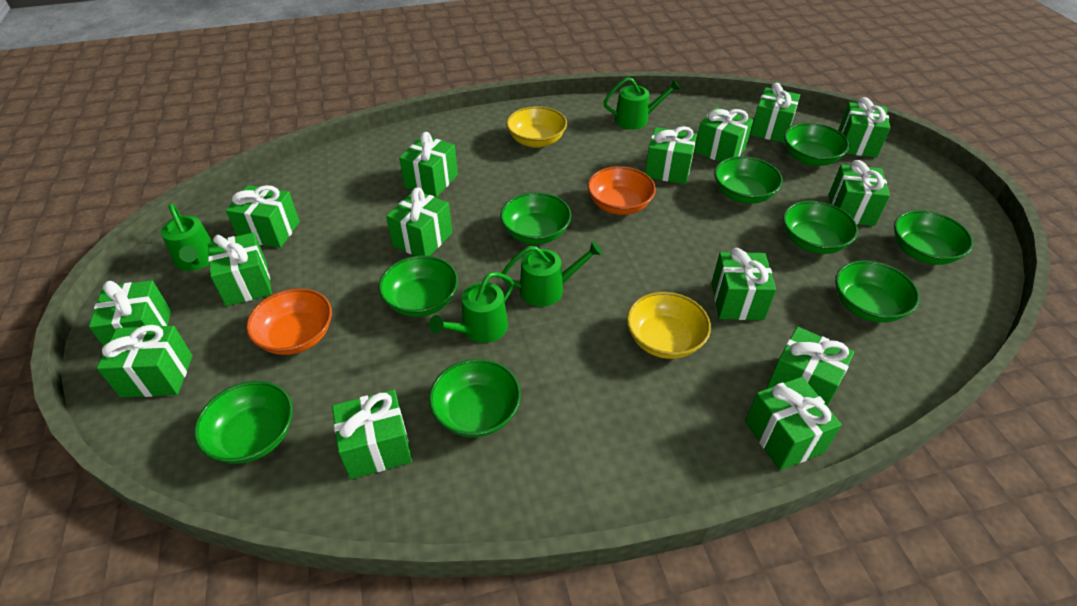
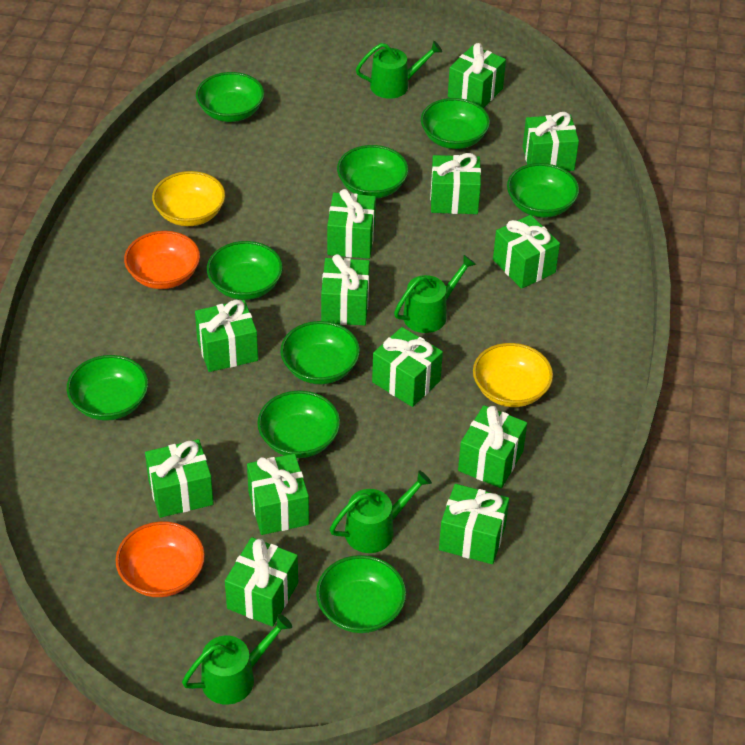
green gift: [89,280,171,346] [97,325,193,398] [208,232,272,306] [226,185,300,248] [332,390,412,479] [386,188,453,256] [399,132,458,197] [645,126,697,184] [694,107,753,162] [712,248,776,320] [745,377,842,470] [750,83,800,143] [767,326,854,406] [829,160,890,226] [838,97,890,158] = 15 -> [145,439,214,518] [195,300,258,372] [225,537,298,627] [247,454,309,535] [321,254,370,325] [327,189,376,259] [372,327,443,407] [430,153,481,214] [439,484,509,564] [448,43,506,108] [458,405,527,488] [493,215,560,289] [523,112,579,171] = 13

